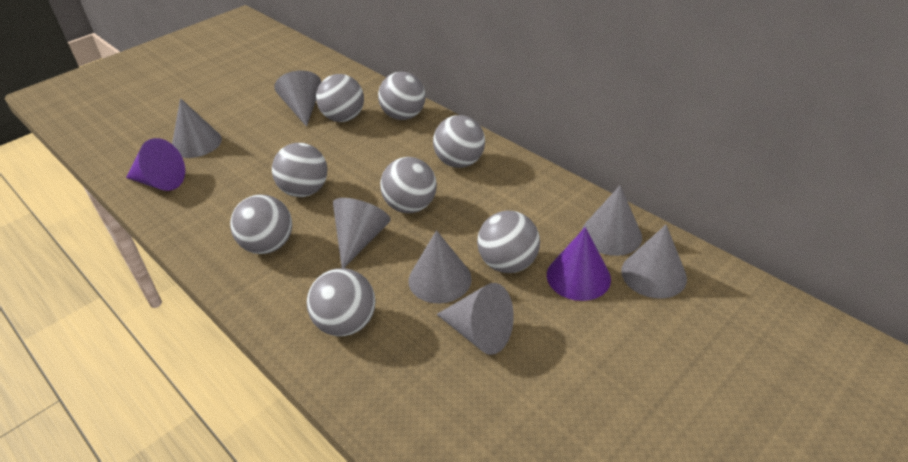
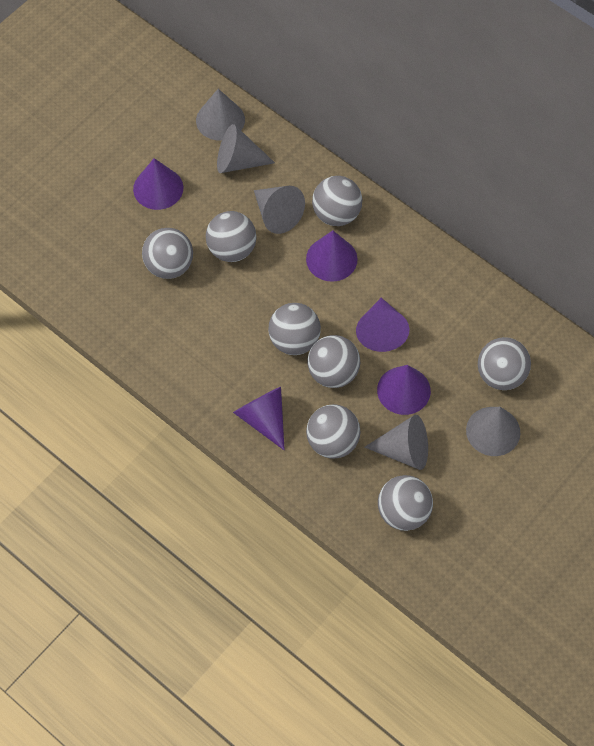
grey cone: [172,98,222,158] [274,71,321,127] [333,198,391,268] [408,230,472,304] [436,283,514,355] [582,186,642,256] [621,225,687,299] = 7 -> [196,89,245,141] [217,124,275,173] [254,186,305,234] [364,415,428,470] [466,407,520,456] = 5
purple cone: [126,138,185,191] [547,227,611,301] = 2 -> [133,158,183,210] [233,387,285,450] [306,231,358,282] [356,298,409,352] [377,365,431,415] = 5

